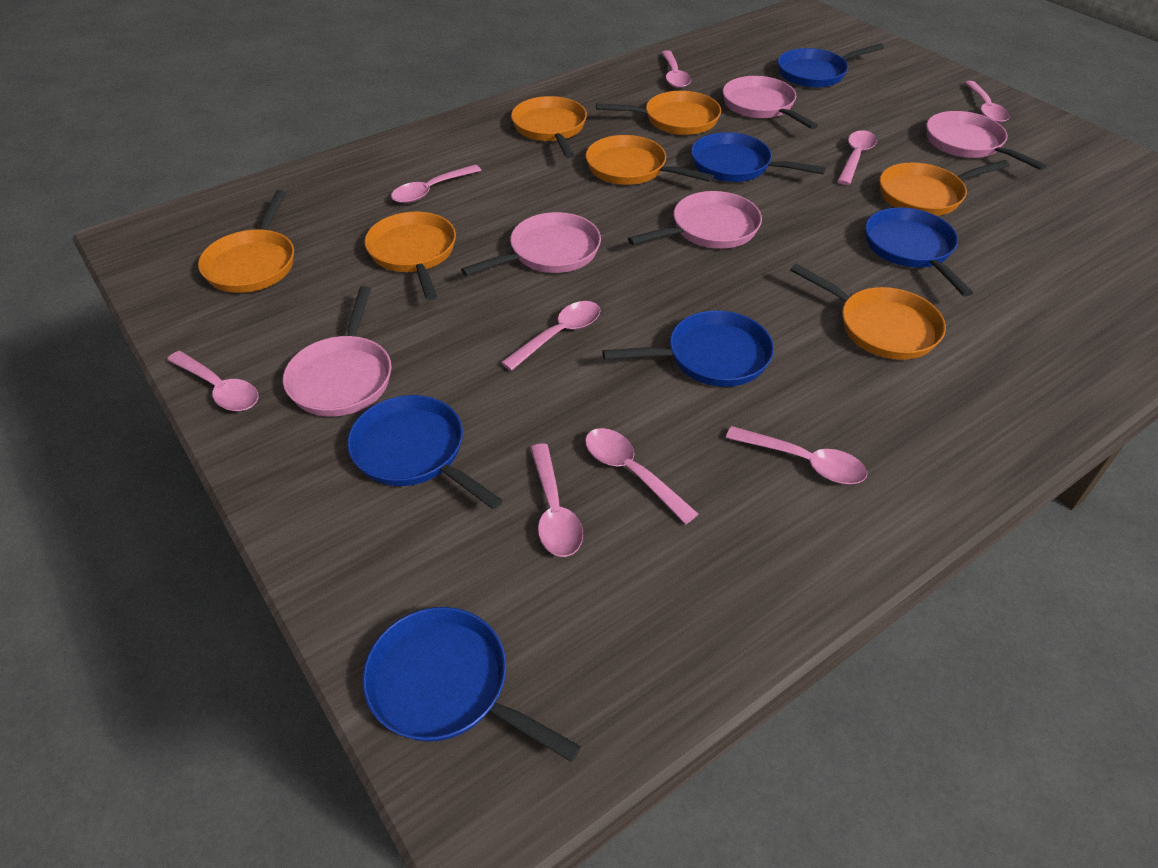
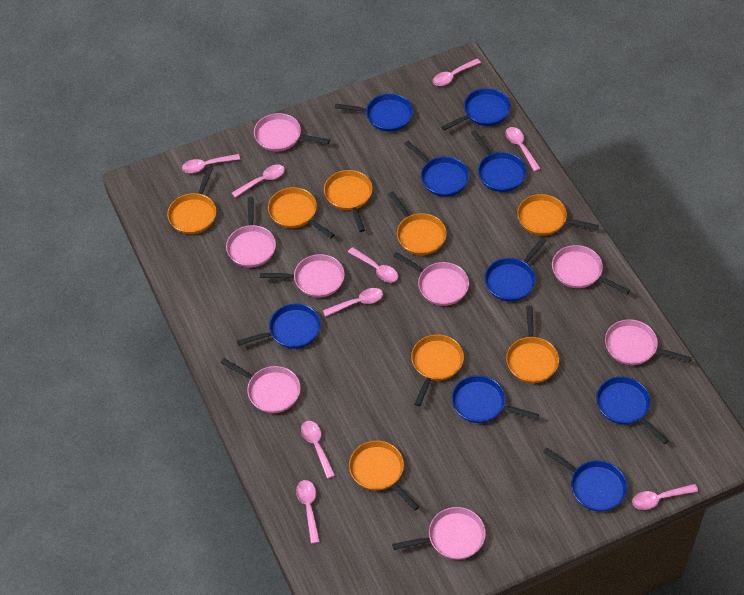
blue pan: [347,395,503,509] [362,607,581,762] [602,310,774,387] [691,132,826,182] [778,43,884,88] [865,207,973,297] = 6 -> [237,304,321,349] [335,94,413,131] [404,141,469,197] [442,88,511,131] [452,375,539,423] [471,130,526,192] [485,237,547,302] [543,447,627,512] [596,377,668,444] = 9
orange pan: [198,190,294,293] [364,211,456,300] [511,96,587,158] [586,135,714,185] [596,91,721,135] [790,264,946,360] [879,160,1010,216] = 7 -> [167,167,216,234] [268,187,334,238] [324,170,372,232] [349,441,419,511] [388,191,447,255] [411,334,464,406] [506,305,559,383] [517,194,599,236] = 8
pink pan: [283,286,391,417] [461,212,601,276] [628,191,762,249] [723,76,818,129] [926,111,1047,170] = 5 -> [221,358,301,413] [226,197,276,267] [254,113,330,152] [260,254,345,298] [392,507,486,560] [393,252,469,306] [552,245,630,294] [605,319,692,365] = 8

